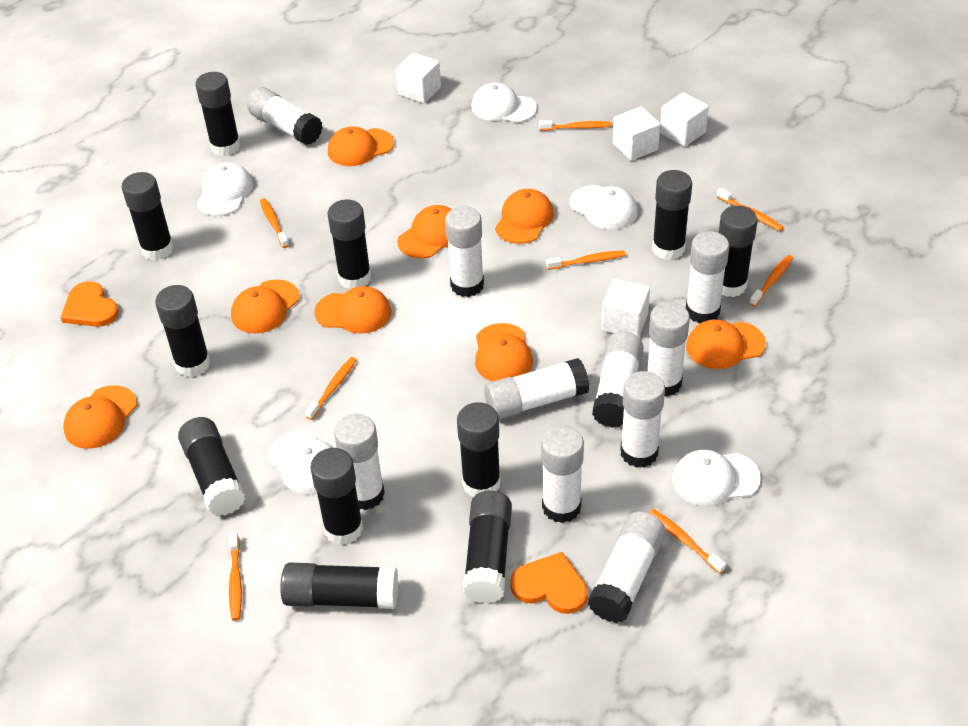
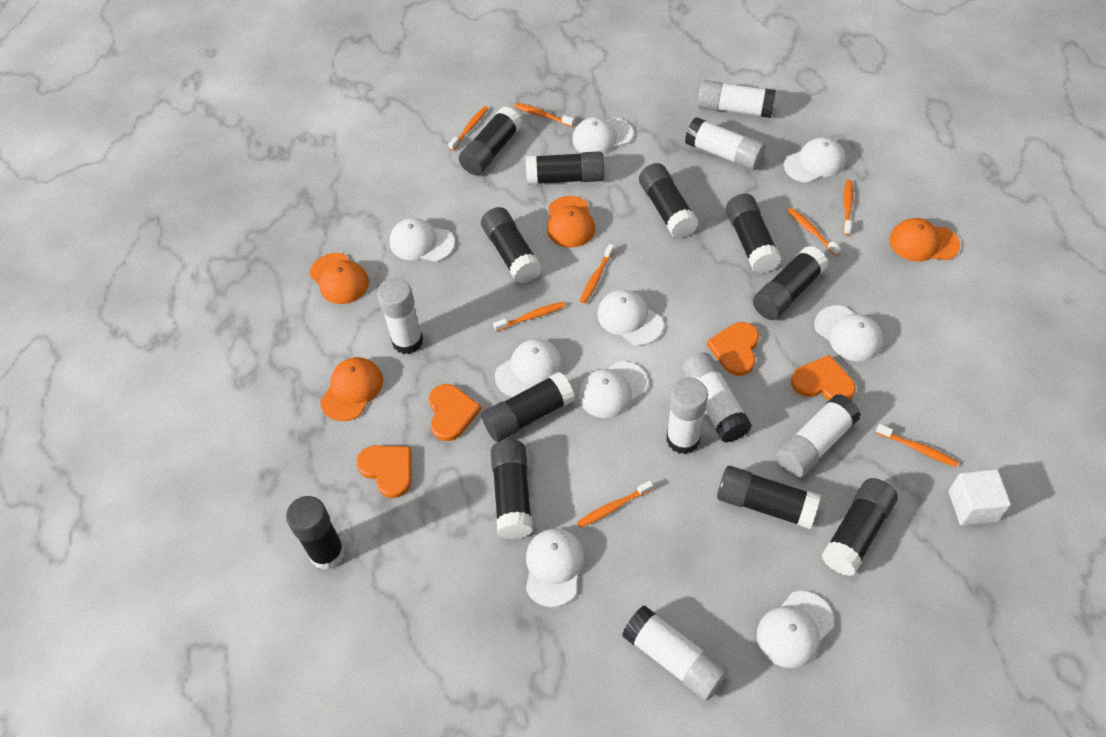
orange cap: [63,385,137,449] [231,279,300,333] [314,286,391,334] [328,126,394,166] [397,205,452,258] [475,323,533,381] [495,189,554,244] [686,319,766,369] = 8 -> [310,253,369,304] [320,357,383,421] [547,196,595,248] [889,218,960,261] = 4
orange heart: [60,281,119,327] [510,552,588,614] = 2 -> [356,445,412,498] [429,384,481,441] [707,322,759,376] [791,355,856,401] = 4
white cap: [197,162,253,216] [268,431,334,495] [472,83,537,123] [570,185,638,229] [673,450,761,506] = 5 -> [390,218,455,262] [495,339,563,397] [526,528,585,607] [572,117,633,155] [579,361,648,418] [597,290,663,345] [757,591,834,668] [784,137,846,183] [814,305,883,362] = 9
white cube: [396,53,441,103] [601,279,650,337] [613,107,660,161] [660,92,709,147] = 4 -> [949,469,1011,525] = 1
white glue stick: [247,87,323,145] [334,414,385,510] [445,206,484,297] [484,358,589,419] [541,425,584,523] [588,512,666,623] [592,332,644,428] [620,371,665,468] [647,302,690,397] [686,231,730,324] = 10 -> [377,278,423,354] [622,606,729,701] [666,378,708,454] [681,352,752,443] [685,117,766,170] [698,80,776,118] [776,394,861,478] = 7

